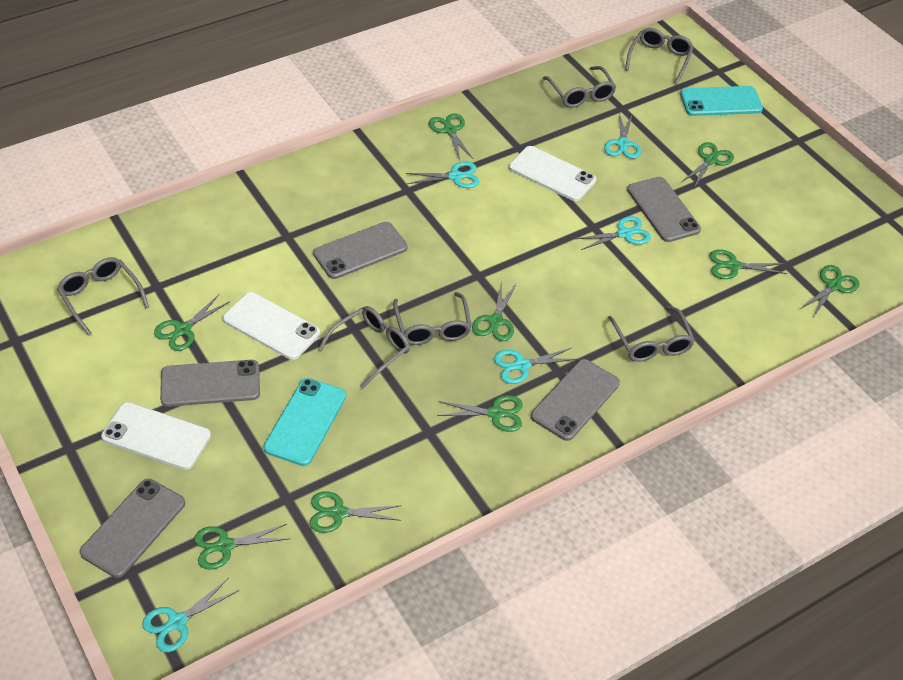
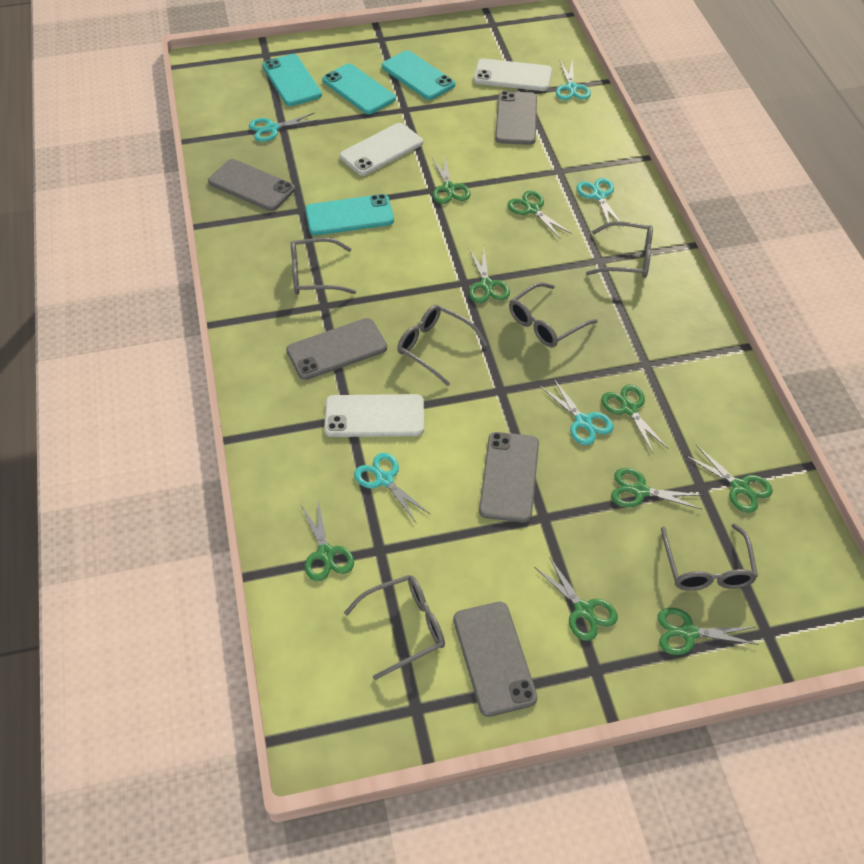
turquoise phone: [263,378,346,466] [680,86,763,116] = 2 -> [262,54,322,106] [305,194,394,235] [322,64,396,114] [382,50,455,100] = 4

